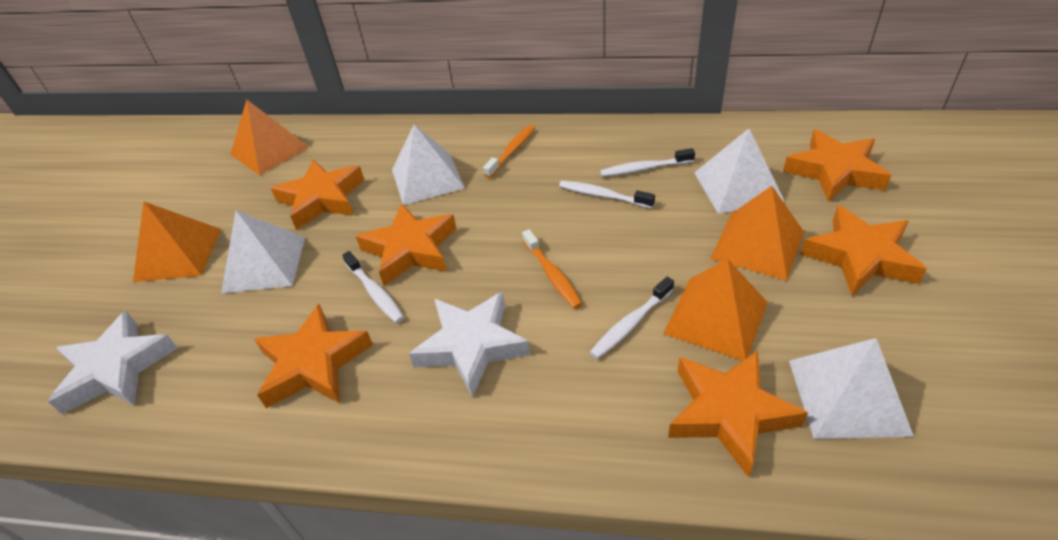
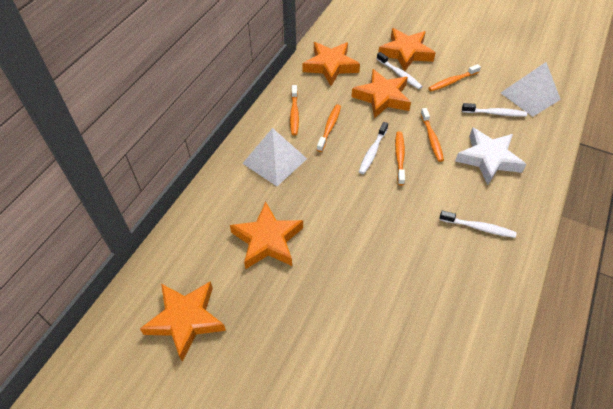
orange pyramid: [133,202,221,282] [230,100,309,175] [663,259,768,361] [710,186,804,281] = 4 -> none = 0
orange star: [254,304,373,408] [270,159,364,230] [356,204,457,286] [668,350,808,477] [783,129,891,202] [801,205,927,296] = 6 -> [140,281,226,362] [230,202,303,269] [303,42,360,86] [351,69,411,118] [378,28,436,71] = 5
orange toothbrush: [483,125,535,178] [522,229,582,309] = 2 -> [290,85,299,136] [317,104,341,152] [395,132,405,185] [420,108,444,162] [429,64,481,92] = 5
white pyramid: [221,210,305,293] [392,124,465,205] [694,129,785,214] [789,338,914,439] = 4 -> [242,128,307,186] [501,62,561,117] = 2
white star: [48,311,177,414] [409,291,530,397] = 2 -> [455,128,527,185] = 1

